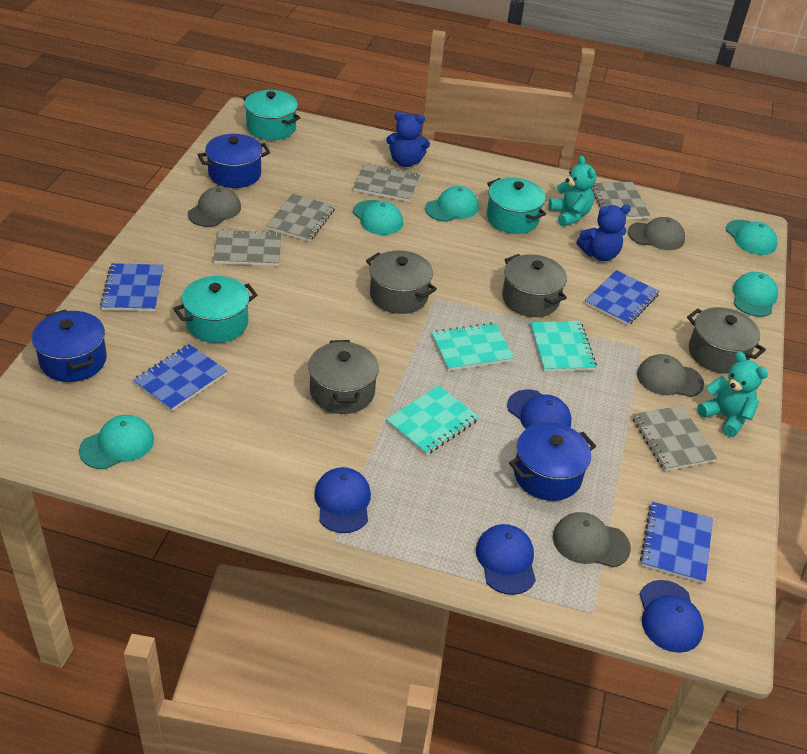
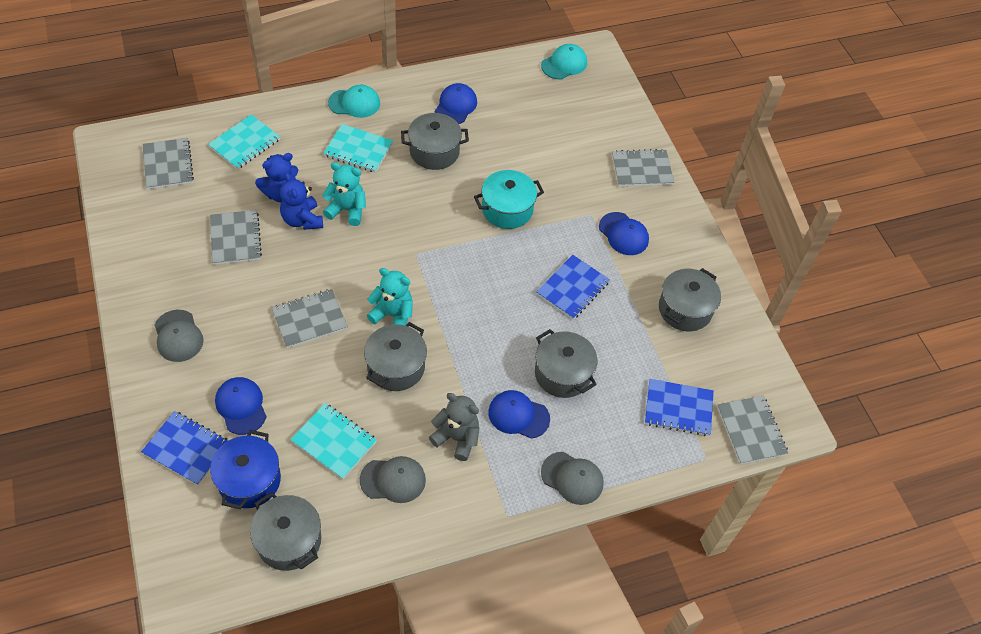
blue notebook: [100,263,163,311] [133,344,227,411] [585,270,659,326] [640,502,713,584] = 4 -> [141,411,228,485] [536,255,610,320] [645,379,714,436] = 3
blue pot: [32,309,107,382] [198,134,270,188] [509,422,596,501] = 3 -> [210,430,281,509] = 1
grey cap: [188,187,241,227] [553,512,631,567] [628,217,685,250] [637,354,704,397] = 4 -> [154,310,204,362] [360,456,426,503] [541,452,604,505] = 3
grey pot: [308,340,379,414] [366,250,437,314] [502,254,567,317] [687,307,766,373] = 4 -> [250,492,321,571] [364,322,427,391] [401,113,469,170] [535,329,597,398] [659,268,721,331] = 5
grey teddy bear: none = 0 -> [429,393,479,461] = 1
turquoise cap: [79,415,154,469] [353,200,403,235] [425,186,479,222] [726,220,777,255] [733,272,778,317] = 5 -> [328,85,380,118] [541,44,587,79] = 2
turquoise pot: [173,276,257,343] [243,90,300,140] [487,178,546,234] = 3 -> [474,170,544,229] = 1

